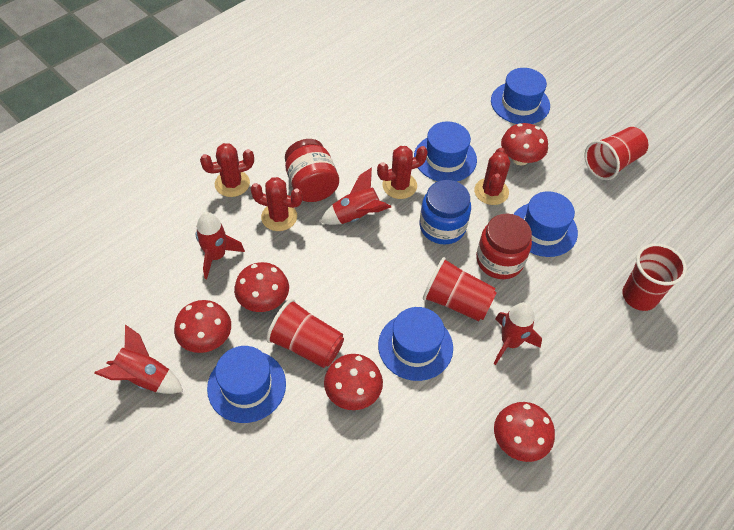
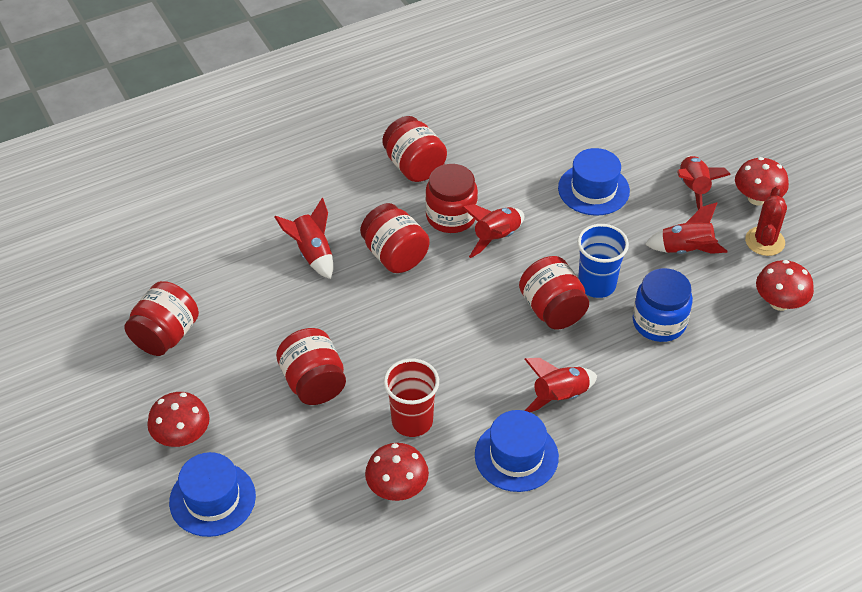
blue cup: none = 0 -> [577,224,629,298] = 1
blue hat: [207,346,286,423] [378,307,453,381] [414,121,477,182] [491,68,550,124] [514,191,578,257] = 5 -> [169,452,256,537] [475,410,559,492] [558,148,630,216] = 3
red cactus: [200,143,254,197] [250,177,303,231] [377,146,428,199] [474,148,510,205] = 4 -> [745,185,787,256] = 1
red cup: [266,299,344,368] [423,257,497,321] [585,127,648,180] [622,243,687,311] = 4 -> [384,359,439,437] = 1
red jar: [285,139,339,202] [476,214,532,279] = 2 -> [124,281,199,356] [276,328,346,405] [360,203,430,273] [382,116,447,182] [425,164,478,233] [519,256,589,330] = 6
red mushroom: [174,300,231,353] [234,262,289,312] [324,354,383,410] [494,402,555,462] [501,123,548,165] = 5 -> [147,392,210,447] [365,443,429,501] [735,157,789,206] [756,260,814,311] = 4
red rocket: [94,325,183,394] [196,212,245,279] [321,167,391,225] [494,302,542,365] = 4 -> [275,198,333,279] [462,204,524,258] [524,358,597,412] [645,202,727,254] [677,156,731,210] = 5

